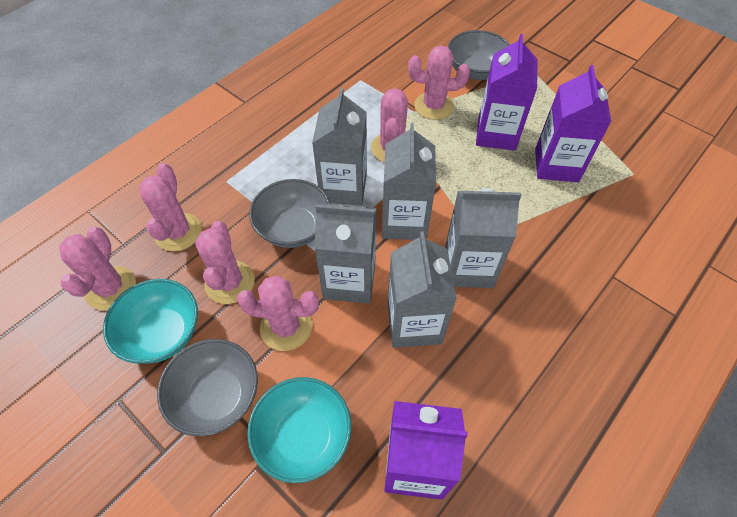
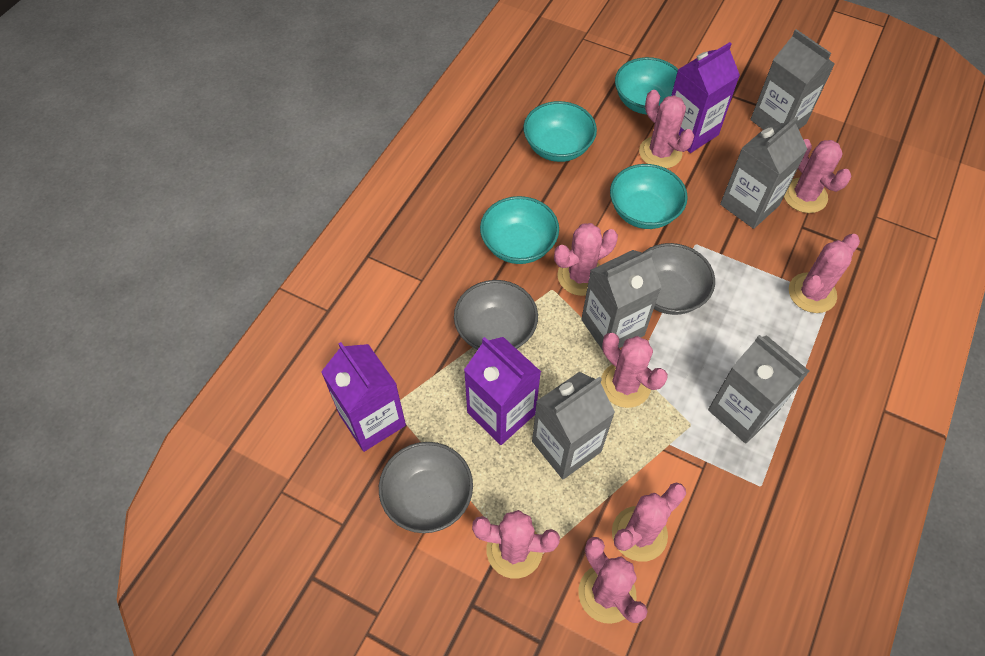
pink cactus: [59,227,136,310] [139,163,202,251] [195,221,255,304] [237,276,319,351] [371,88,408,162] [408,46,470,120] = 6 -> [472,510,560,579] [554,223,618,296] [579,537,648,624] [601,333,668,408] [612,483,686,562] [639,90,694,169] [784,139,851,213] [789,234,860,313] = 8
turquoise bowl: [103,279,198,364] [247,377,351,483] = 2 -> [480,196,559,264] [523,101,597,162] [610,164,688,229] [615,57,678,115] = 4

